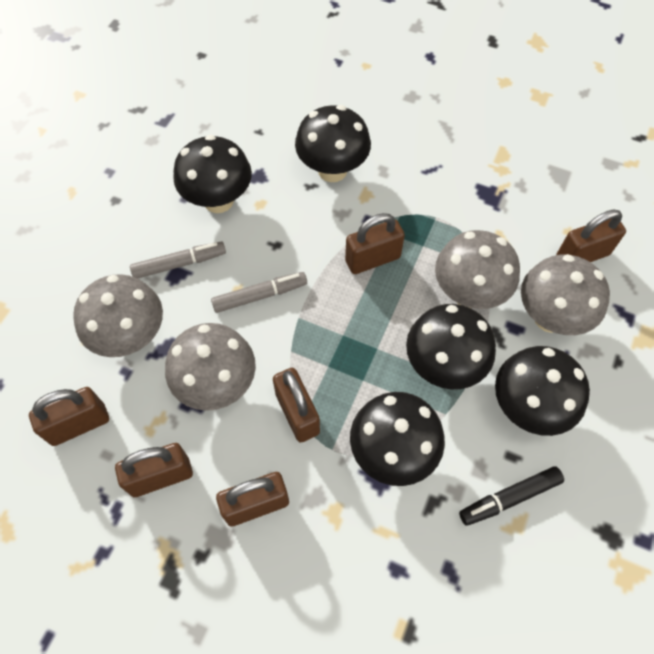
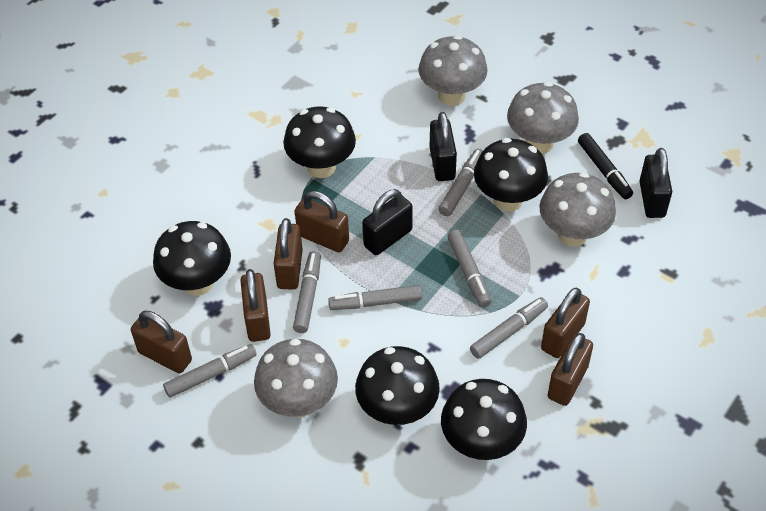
black padlock: none = 0 -> [363,189,413,255] [430,112,457,181] [640,148,672,218] = 3
grey marker: [130,242,226,279] [211,272,307,313] = 2 -> [163,344,256,398] [293,251,321,333] [328,285,422,310] [439,149,483,216] [448,230,491,307] [470,297,548,359] = 6

